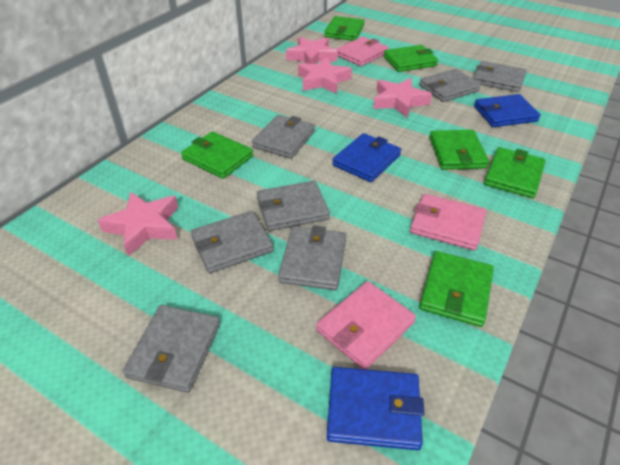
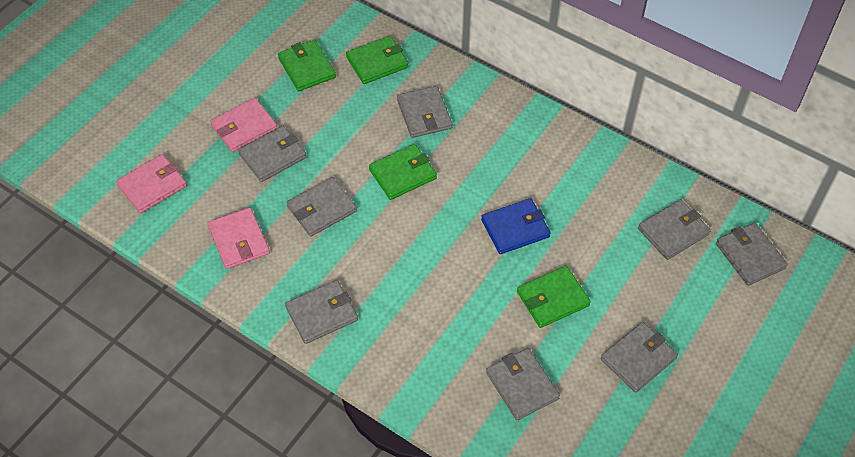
blue wallet: [327,367,424,450] [332,133,401,182] [474,94,541,127] = 3 -> [481,198,551,254] = 1
green wallet: [181,131,254,179] [324,16,365,41] [384,45,438,72] [419,251,494,327] [429,130,489,170] [484,147,546,198] = 6 -> [278,40,336,91] [346,36,409,84] [369,144,437,200] [517,266,591,328] = 4
grey wallet: [122,305,220,393] [191,211,273,273] [252,115,315,159] [257,181,330,231] [278,225,346,290] [419,69,481,102] [474,61,527,92] = 7 -> [238,126,306,182] [285,280,358,344] [287,177,357,237] [397,86,453,138] [486,348,560,420] [601,322,678,393] [638,199,711,260] [716,223,788,286] = 8
pink star: [98,192,178,256] [286,37,338,64] [298,57,352,94] [373,78,432,118] = 4 -> none = 0

